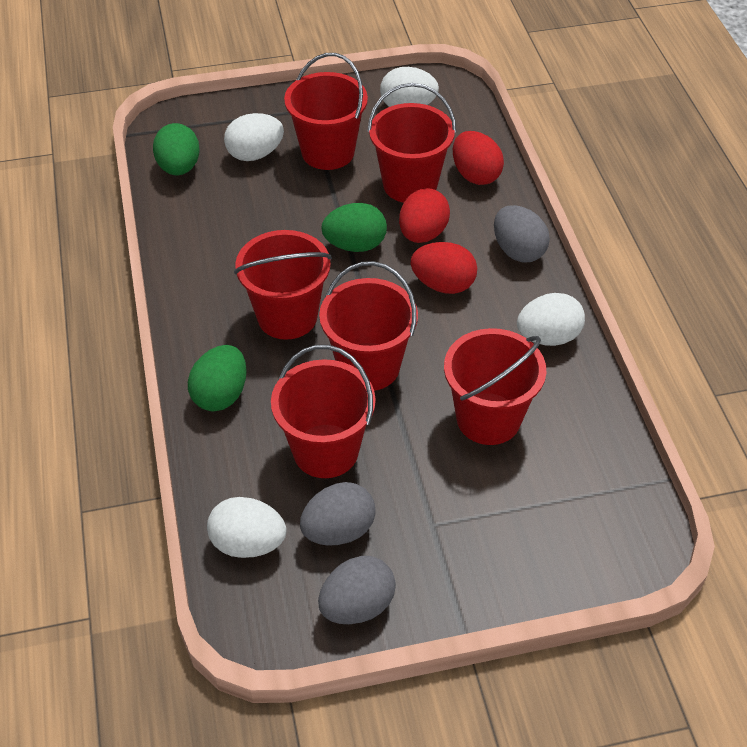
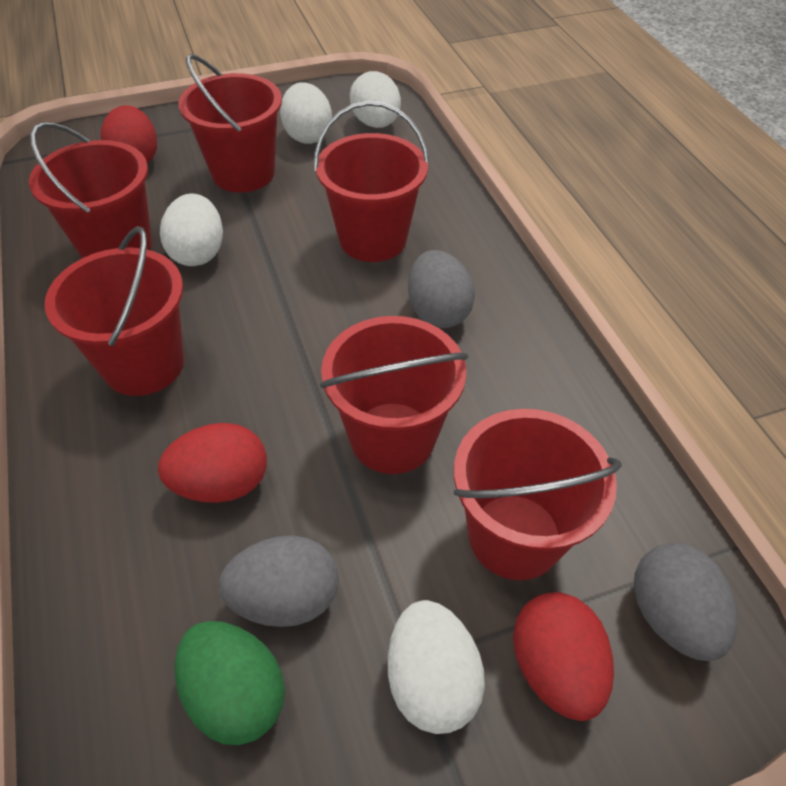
green egg: [153,123,200,175] [188,345,247,411] [321,203,387,252] = 3 -> [175,621,285,745] = 1

